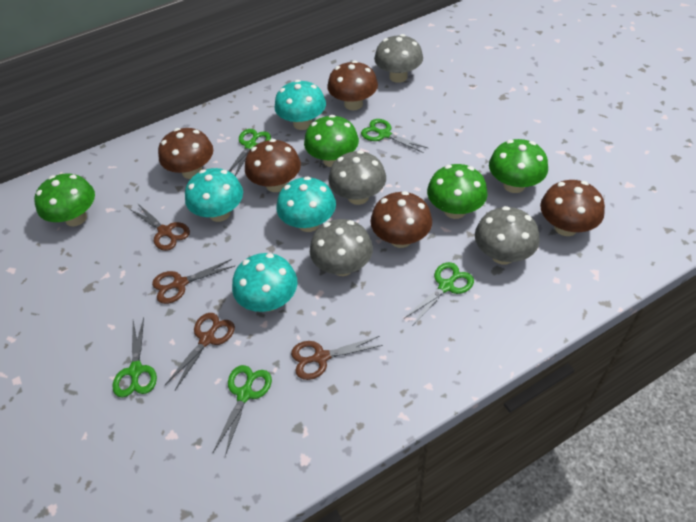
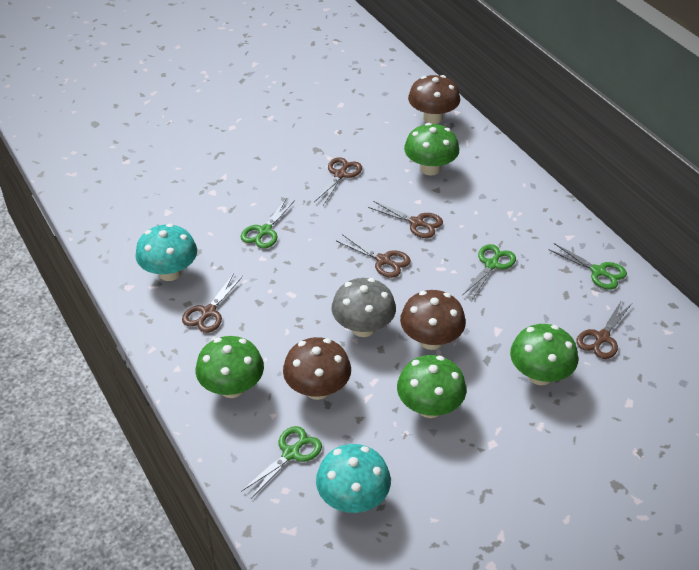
brown mushroom: [158,128,213,179] [245,139,301,192] [327,61,378,110] [370,191,432,248] [540,180,605,236] = 5 -> [283,337,351,400] [400,290,466,350] [408,75,460,124] = 3
brown scissors: [130,203,190,251] [152,259,235,304] [165,313,235,390] [291,336,383,380] = 4 -> [182,273,243,333] [314,157,362,205] [337,234,411,278] [368,201,443,238] [576,300,632,359] = 5
green scissors: [113,317,157,398] [213,365,272,456] [229,129,271,176] [361,119,428,153] [405,262,474,326] = 5 -> [241,199,295,249] [241,426,322,500] [463,244,516,299] [548,243,627,290] = 4
grey mushroom: [310,219,373,276] [328,150,386,205] [374,34,423,83] [475,206,540,265] = 4 -> [331,278,396,337] = 1
turquoise mushroom: [185,168,243,222] [232,253,297,312] [274,80,326,130] [277,176,336,232] = 4 -> [135,224,197,281] [316,444,391,513] = 2

